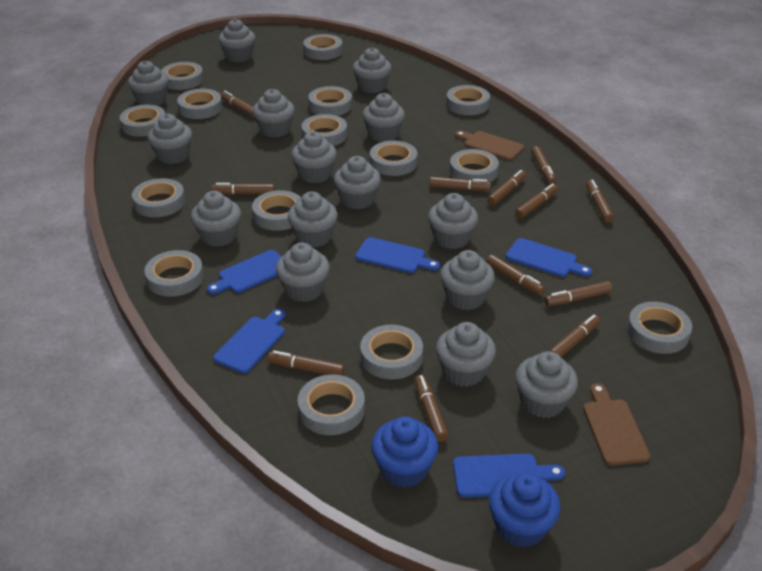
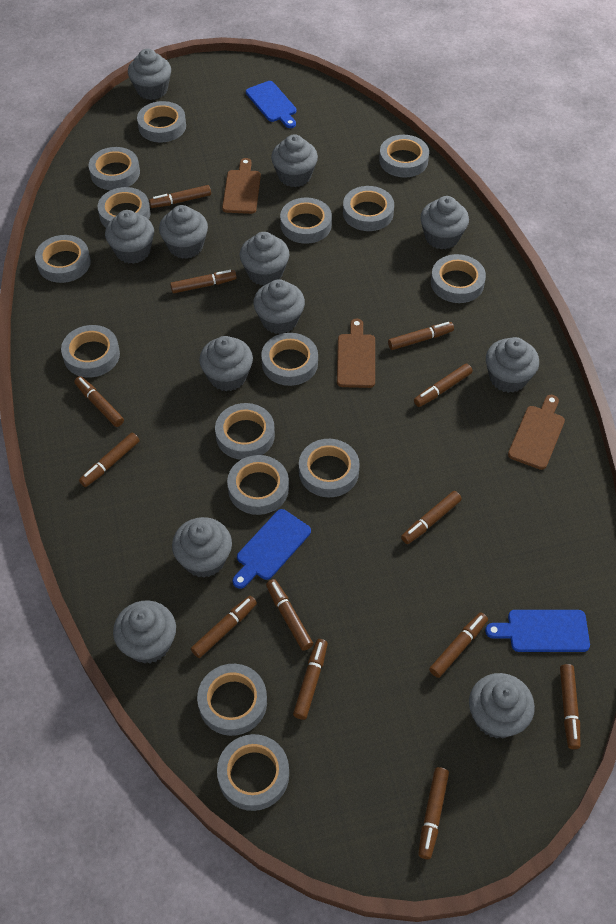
blue cupcake: [371,416,438,488] [489,473,561,547] = 2 -> none = 0
blue cutting board: [207,250,282,295] [213,308,286,373] [355,237,440,273] [453,454,565,498] [506,238,592,277] = 5 -> [233,509,311,589] [246,81,297,128] [485,610,590,652] = 3
brown cutting board: [455,131,524,160] [583,383,650,466] = 2 -> [222,158,261,214] [337,319,375,388] [508,395,565,470] = 3
brown marker: [212,183,274,195] [221,91,254,117] [267,351,345,376] [414,375,449,442] [429,177,491,191] [486,254,545,295] [487,170,526,205] [515,183,558,218] [531,146,556,184] [544,281,612,306] [549,315,600,357] [586,180,614,222] = 12 -> [74,376,124,427] [79,433,140,487] [149,185,211,208] [170,270,237,293] [191,596,257,658] [266,579,313,651] [293,639,328,720] [388,322,454,350] [401,491,462,544] [414,363,472,407] [418,767,449,859] [429,613,488,678] [560,664,580,749] = 13
grey cupcake: [128,61,169,106] [148,114,192,164] [191,191,241,247] [219,19,255,62] [252,89,295,138] [276,242,330,302] [288,191,338,247] [291,131,337,183] [334,156,381,209] [353,48,392,93] [363,93,405,142] [428,193,478,249] [436,322,496,387] [440,250,495,310] [515,351,578,418] = 15 -> [105,210,154,264] [113,601,176,664] [128,49,171,100] [159,205,208,259] [172,517,232,578] [199,336,253,391] [240,232,290,285] [253,279,305,334] [271,134,318,187] [420,196,469,250] [469,673,535,739] [486,337,539,393] = 12

